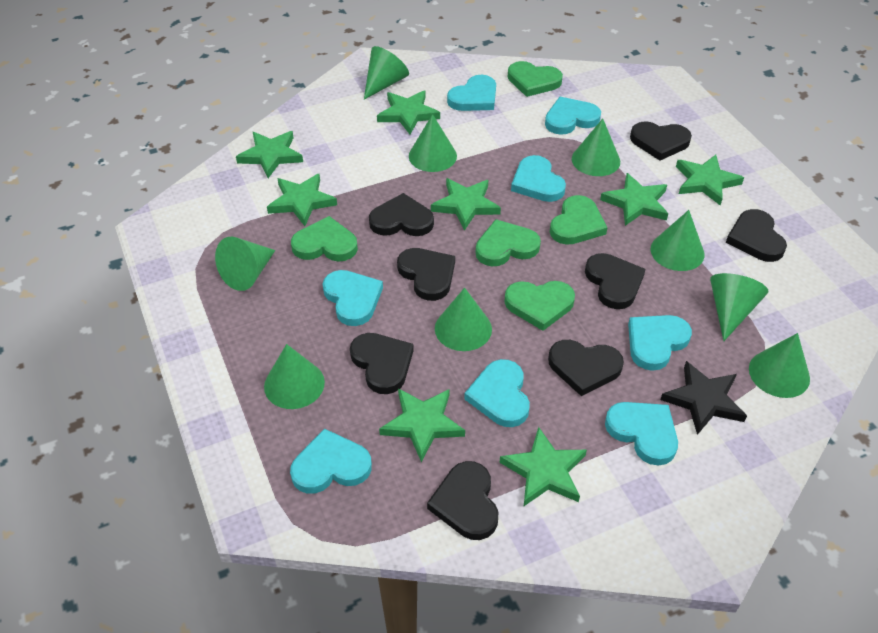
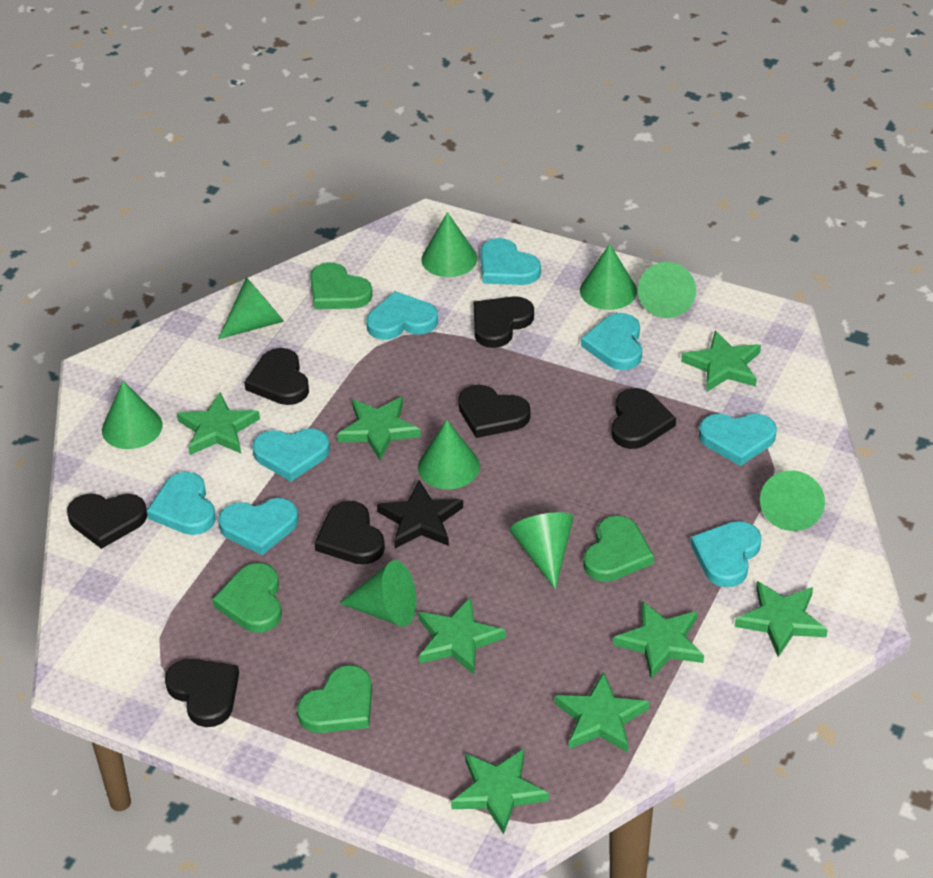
black heart: [350,333,414,394] [369,193,434,236] [397,248,455,301] [427,461,498,540] [548,340,624,396] [585,253,646,309] [630,122,692,161] [726,209,787,262] = 8 -> [67,493,147,549] [165,659,239,727] [244,348,309,405] [315,501,385,565] [458,385,531,438] [474,296,534,348] [612,388,676,449] = 7
green heart: [291,216,358,262] [476,219,541,266] [504,281,575,331] [508,61,563,97] [550,195,608,245] = 5 -> [212,563,282,633] [297,665,372,733] [310,262,372,309] [583,516,654,582] = 4

